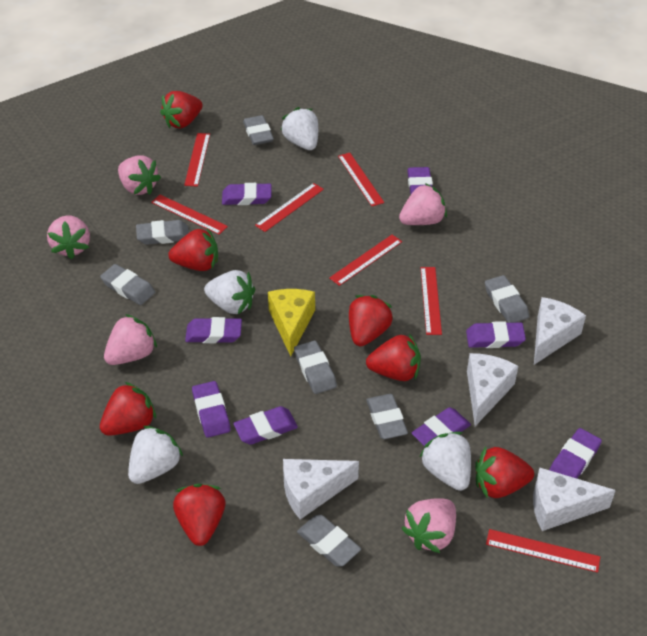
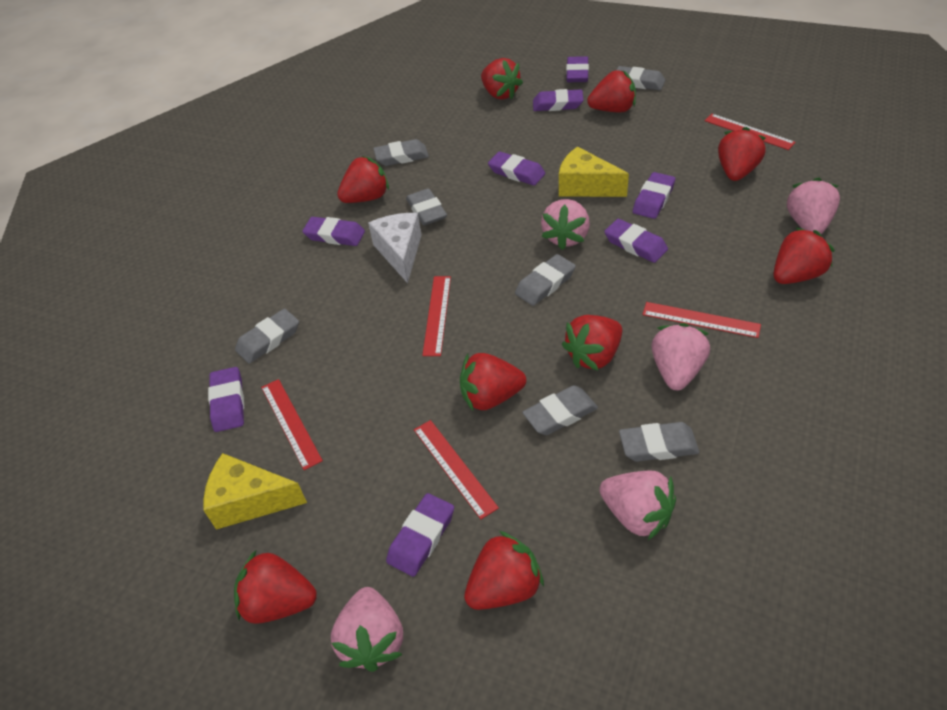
red ruler: [151,195,228,235] [184,133,210,187] [255,183,324,232] [329,235,402,286] [338,153,384,206] [420,267,442,335] [486,529,600,573] = 7 -> [261,379,323,470] [414,420,499,519] [422,276,451,356] [642,302,761,338] [705,114,796,150] = 5
red strawberry: [100,382,156,436] [160,91,203,128] [168,228,218,271] [173,484,225,546] [349,295,393,346] [366,334,421,381] [475,447,534,499] = 7 -> [234,550,317,624] [337,156,389,203] [460,353,526,410] [464,531,544,610] [481,58,523,99] [562,315,622,371] [587,70,636,112] [718,127,766,181] [774,227,835,284] = 9
white cheese: [283,459,359,520] [467,353,518,426] [533,468,616,531] [534,297,586,365] = 4 -> [368,213,422,283] = 1
white strawberry: [128,426,183,484] [204,270,255,314] [281,107,318,150] [420,432,471,491] = 4 -> none = 0
yellow cheese: [268,289,315,356] = 1 -> [203,453,307,530] [559,147,629,197] = 2

